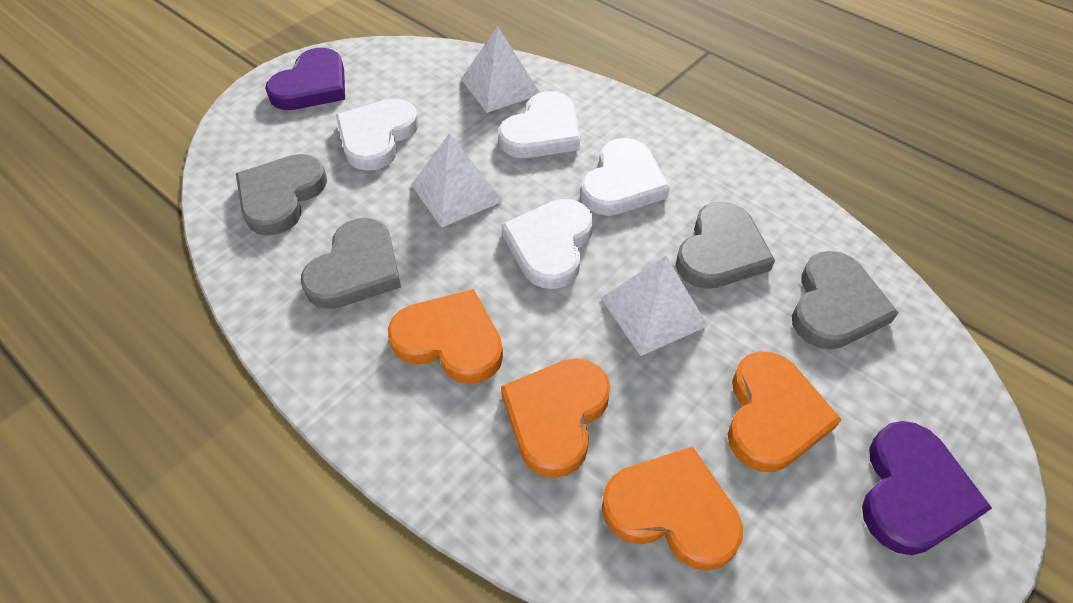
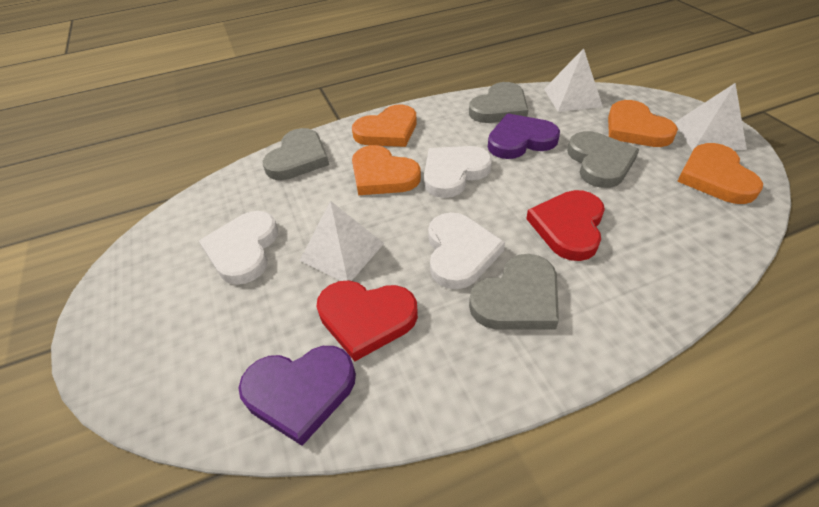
red heart: none = 0 -> [316,280,418,361] [526,190,605,261] = 2
white heart: [336,99,419,171] [498,91,580,158] [501,199,593,289] [580,138,670,216] = 4 -> [199,211,278,285] [424,146,492,198] [428,212,505,289] = 3

